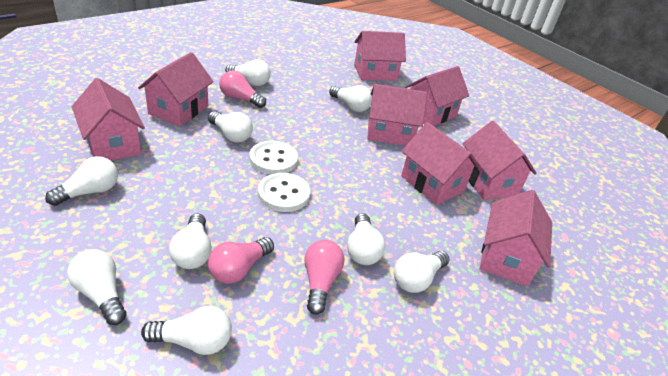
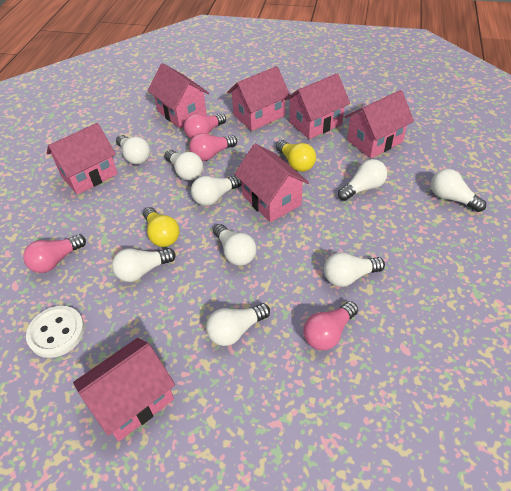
pink house: [72,78,145,161] [138,52,214,127] [354,31,406,81] [367,84,427,146] [401,122,480,205] [405,66,469,126] [462,121,537,200] [479,190,552,286] = 8 -> [47,123,118,195] [73,338,175,441] [148,63,209,129] [227,66,290,131] [235,144,309,222] [285,73,350,139] [345,90,414,158] = 7
pink light bulb: [208,237,274,284] [219,70,266,108] [304,240,344,315] = 3 -> [23,234,86,273] [184,113,226,139] [189,133,237,161] [303,301,358,350] = 4
white button: [249,141,298,175] [258,173,310,212] = 2 -> [26,306,85,358] = 1
yellow light bulb: none = 0 -> [143,207,180,247] [276,140,316,172] = 2

